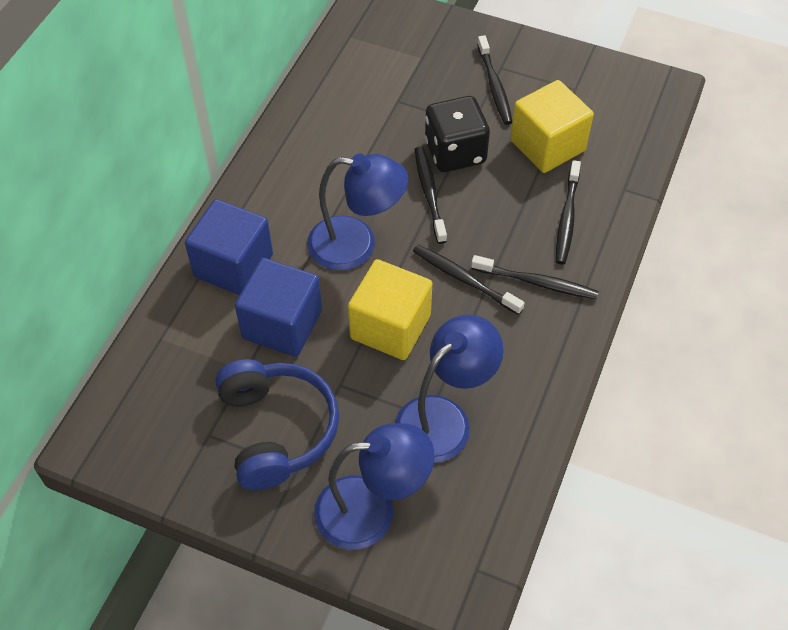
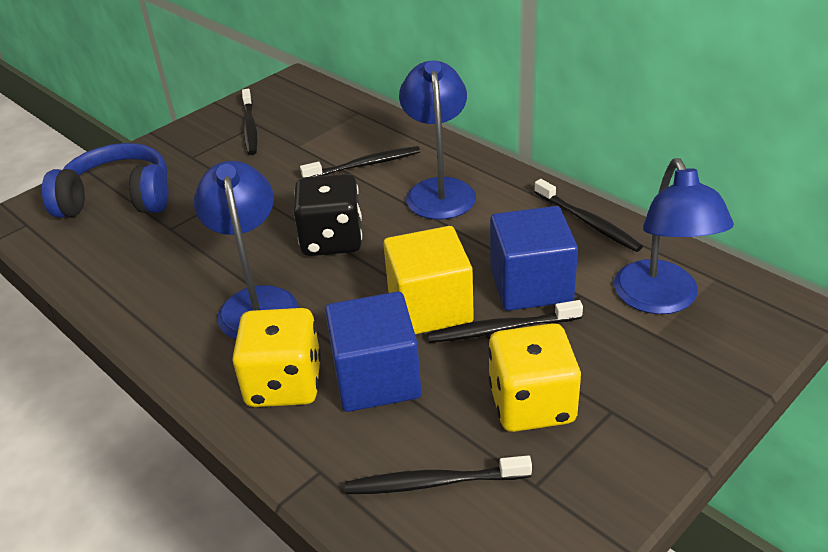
yellow cube: [348,259,432,360] [510,80,594,173] = 2 -> [383,226,474,334] = 1
yellow dice: none = 0 -> [232,308,321,407] [488,323,581,432] = 2

